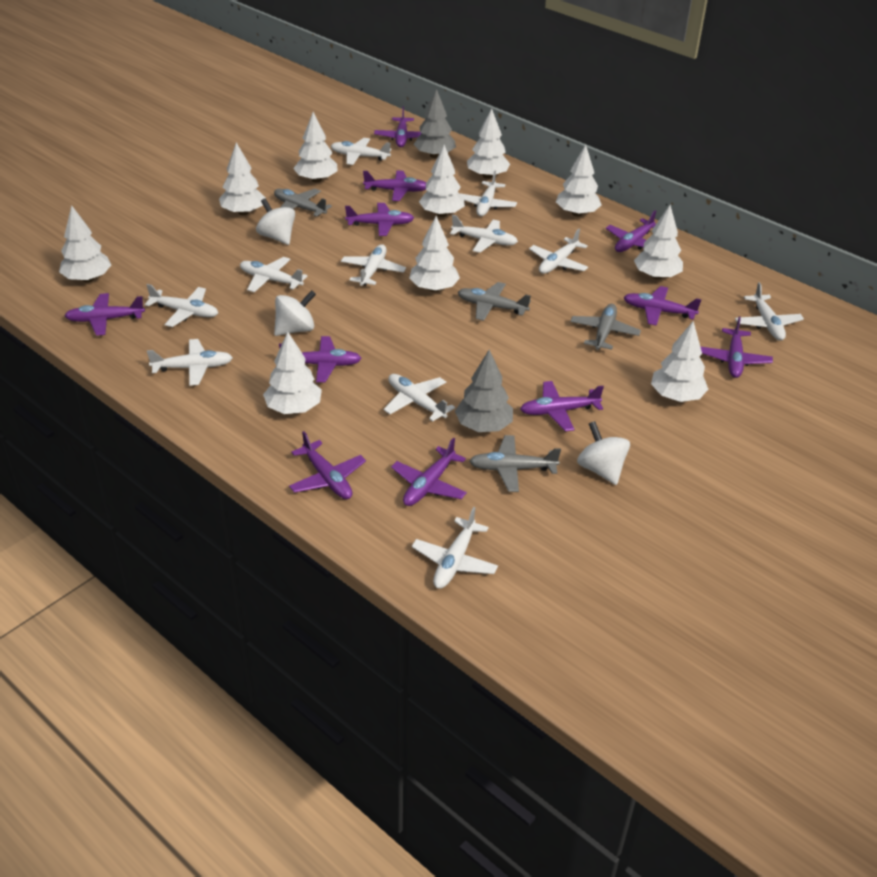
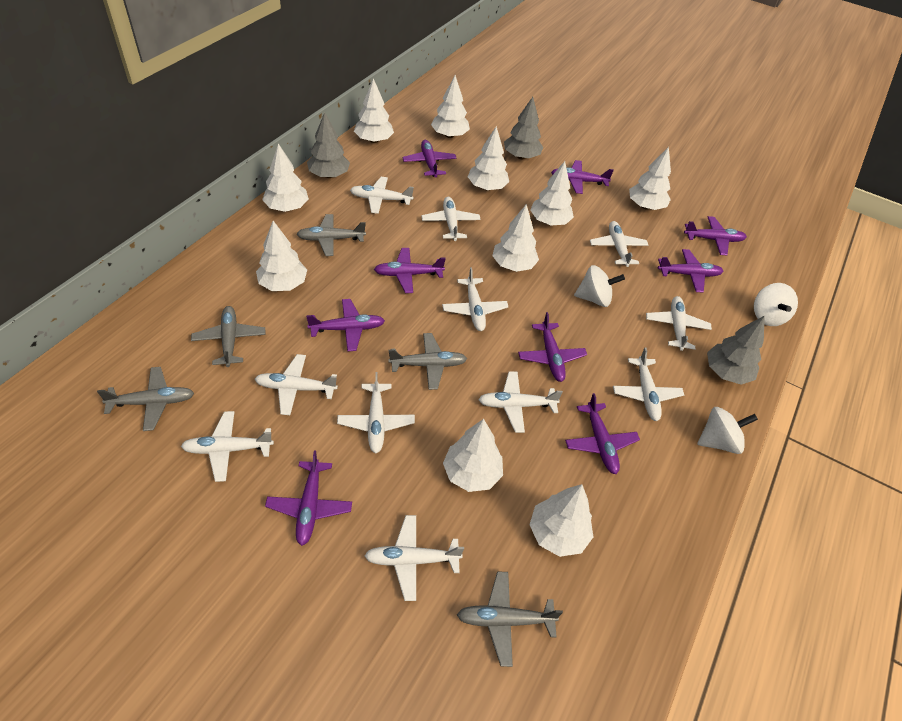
grey plane: [274,189,332,217] [458,282,531,321] [469,435,561,492] [570,304,641,350] = 4 -> [97,367,194,431] [191,306,265,367] [297,214,366,256] [388,333,467,390] [457,571,563,667] = 5
grey tree: [414,89,456,158] [455,350,513,432] = 2 -> [307,112,350,178] [504,97,543,159] [707,316,765,385] = 3
purple plane: [64,293,145,336] [279,336,362,382] [289,431,366,499] [345,203,414,236] [363,170,426,201] [374,106,422,148] [391,437,467,506] [520,381,604,431] [606,210,656,252] [623,286,702,326] [700,316,773,378] = 11 -> [265,450,352,546] [306,299,385,352] [374,248,446,293] [402,140,457,178] [518,312,587,382] [551,160,614,194] [565,393,640,474] [658,249,723,292] [684,216,747,255] = 9

